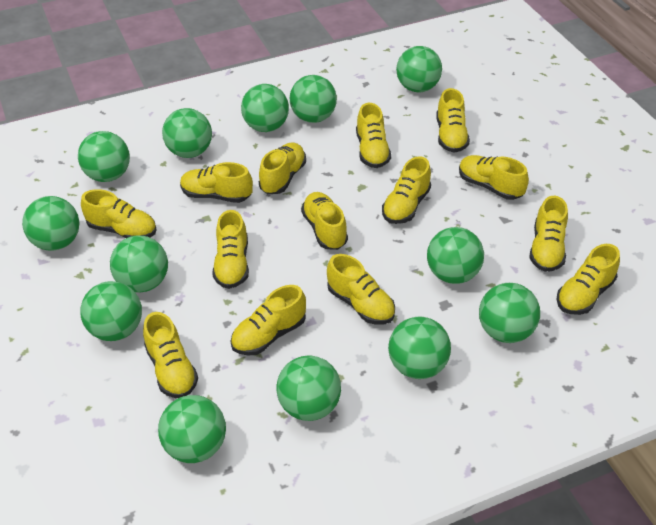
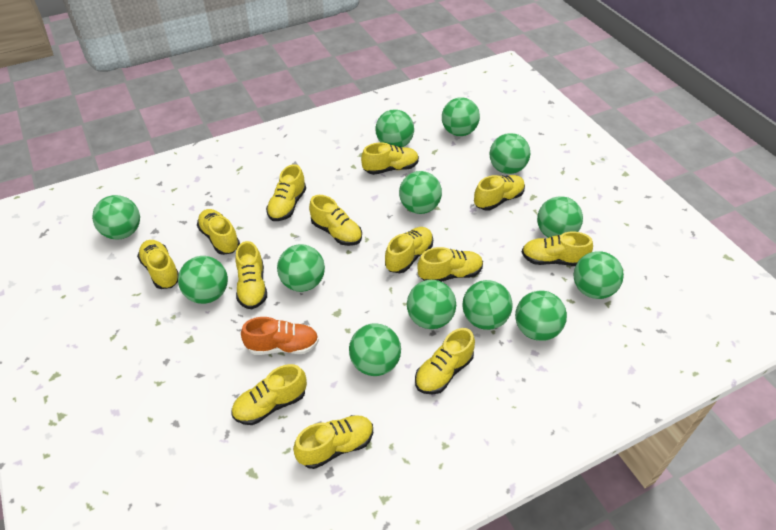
orange shoe: none = 0 -> [241,317,319,355] = 1
yellow shoe: [81,189,157,238] [143,312,198,398] [180,162,253,203] [212,210,249,289] [231,285,306,356] [259,142,306,194] [301,192,348,250] [327,254,395,324] [356,103,391,168] [382,156,431,224] [436,88,470,153] [459,155,529,200] [529,196,568,272] [556,244,620,315] = 14 -> [137,240,179,289] [197,209,240,255] [231,364,307,425] [235,241,267,309] [266,164,306,221] [293,415,373,469] [309,195,362,246] [361,142,419,175] [385,227,433,273] [415,328,475,395] [417,247,483,282] [474,175,525,211] [522,232,593,266] = 13

